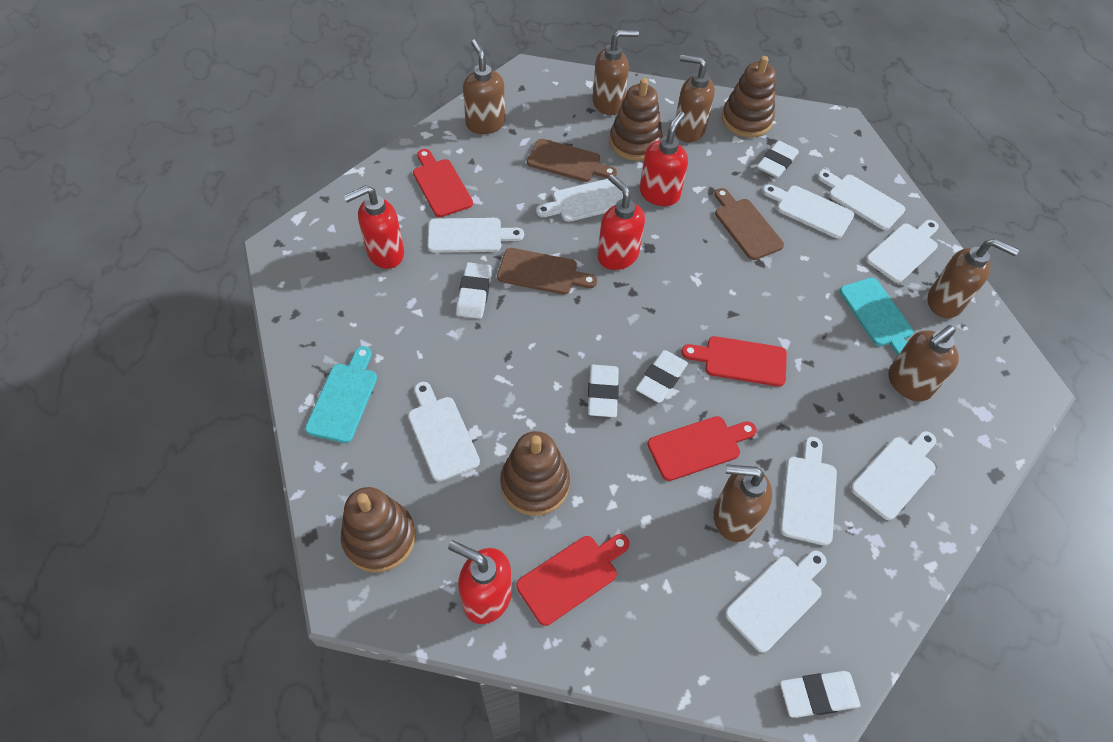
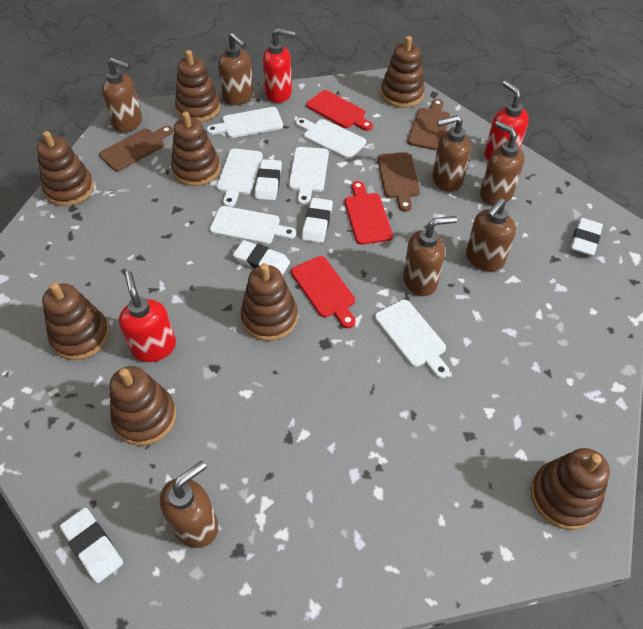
brown soap dispenser: [463,39,505,134] [593,30,639,115] [675,54,715,142] [714,464,772,542] [888,325,959,401] [928,238,1019,318] = 6 -> [102,57,142,133] [160,461,218,548] [218,33,254,105] [403,216,457,296] [433,115,471,192] [466,198,516,271] [480,121,525,205] = 7
brown stacking toy: [341,487,416,573] [500,431,570,516] [609,78,663,161] [722,56,776,138] = 4 -> [37,131,94,206] [42,282,110,360] [109,366,176,446] [171,112,220,186] [175,50,221,122] [241,263,298,341] [381,36,425,108] [530,448,610,530] = 8
red cutting board: [413,149,473,217] [516,534,630,626] [647,416,757,481] [681,336,787,387] = 4 -> [291,256,356,328] [306,90,373,131] [345,181,393,245] = 3
red soap dispenser: [344,185,404,269] [448,540,512,624] [597,174,645,270] [640,111,688,206] = 4 -> [119,271,176,362] [263,28,295,103] [485,80,529,160] = 3
turquoise cutting board: [305,346,377,443] [840,278,913,356] = 2 -> none = 0
white cutting board: [408,382,480,482] [428,218,524,253] [536,179,623,222] [725,551,827,653] [762,184,854,238] [780,437,837,546] [818,170,905,230] [851,431,936,520] [866,220,939,283] = 9 -> [207,107,283,138] [210,206,296,244] [217,149,263,207] [289,147,329,205] [296,118,366,159] [375,300,449,379] = 6

